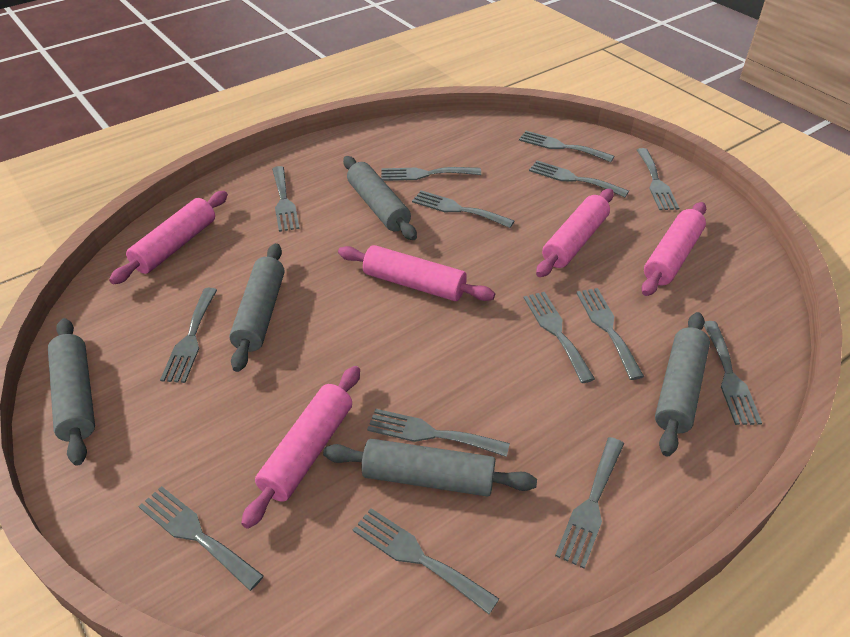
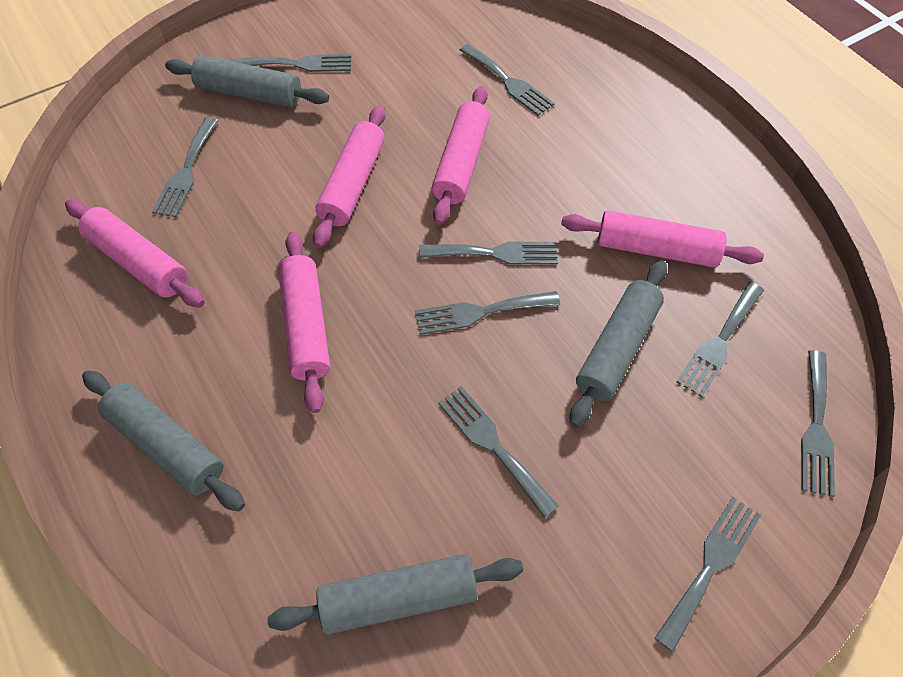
grey fork: [138,486,264,591] [160,288,217,383] [272,166,300,232] [353,508,499,614] [367,409,510,457] [381,167,481,181] [412,190,514,228] [519,131,614,162] [524,292,595,383] [529,160,629,197] [555,437,624,569] [576,288,644,380] [637,148,679,210] [704,321,762,425] = 14 -> [152,117,218,217] [233,54,351,72] [415,291,560,335] [419,241,558,264] [438,386,559,518] [460,44,555,116] [655,497,761,652] [676,282,764,397] [801,350,835,497] = 9
grey rolling pin: [48,318,95,466] [229,243,284,372] [323,439,537,497] [343,156,417,240] [655,312,710,456] = 5 -> [82,370,245,511] [165,55,329,108] [267,554,523,635] [570,260,667,428] = 4

